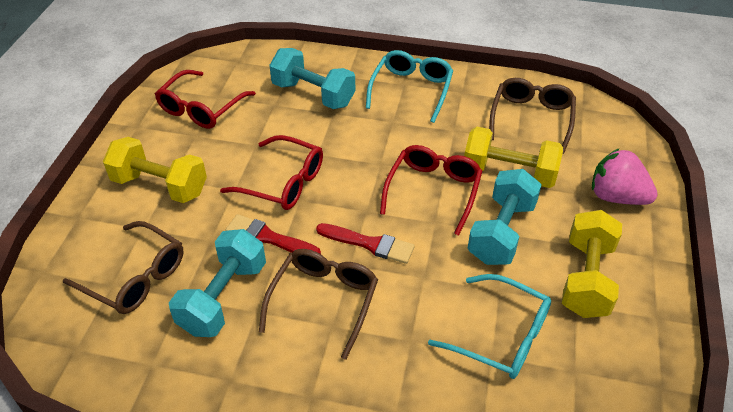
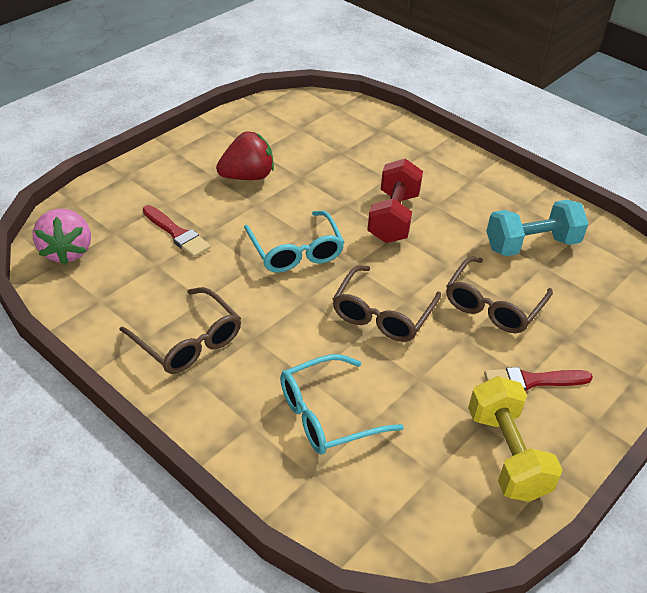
red dumbbell: none = 0 -> [367,159,423,243] = 1
red glasses: [155,70,256,129] [220,135,323,210] [380,145,482,236] = 3 -> none = 0
red strawberry: none = 0 -> [216,131,274,180] = 1
turquoise dumbbell: [169,229,266,337] [269,48,355,109] [467,169,542,265] = 3 -> [486,200,589,256] = 1
yellow dumbbell: [103,137,207,203] [464,127,563,188] [562,210,622,318] = 3 -> [468,376,562,502] = 1

